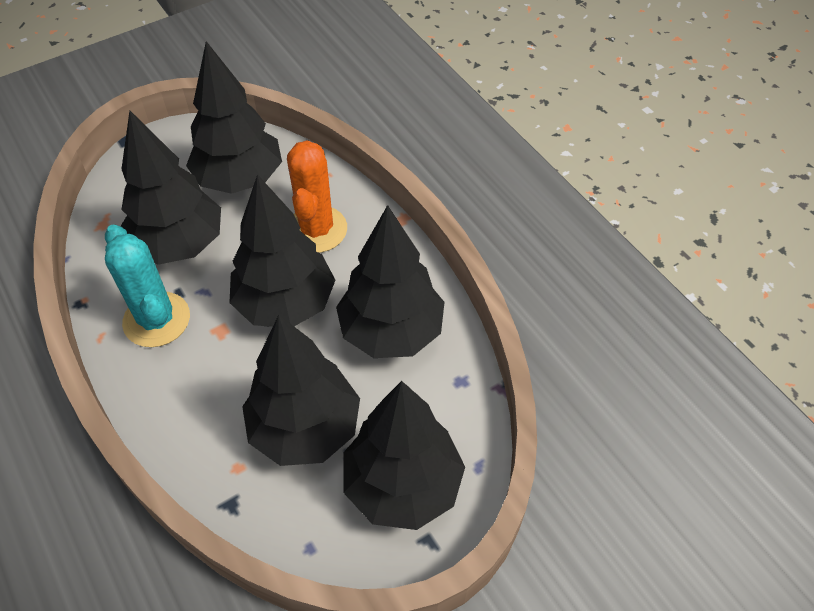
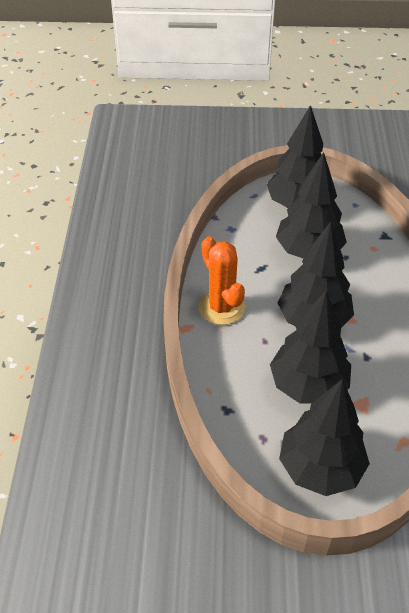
black tree: [121,111,221,265] [186,41,282,194] [230,174,335,327] [242,315,360,466] [336,205,444,358] [343,381,465,530] = 6 -> [267,105,323,208] [270,291,351,404] [276,152,347,258] [278,222,354,328] [279,379,370,496] = 5
turquoise cactus: [105,225,190,347] = 1 -> none = 0

